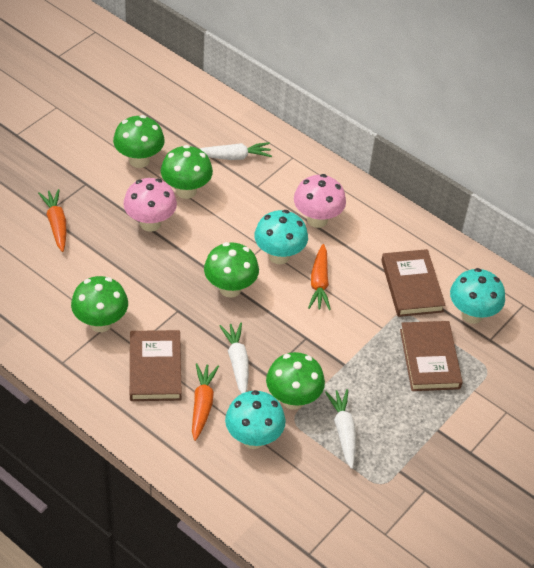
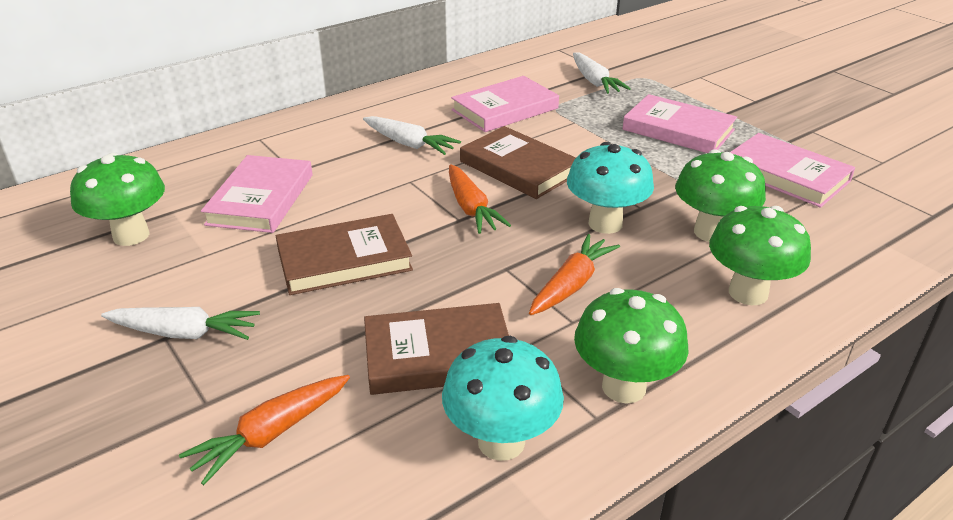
green mushroom: [71,276,128,332] [113,115,165,168] [161,145,213,199] [204,242,259,298] [266,352,325,410] = 5 -> [70,153,165,246] [574,288,688,404] [675,149,766,242] [709,206,811,305] = 4
pink book: none = 0 -> [201,155,313,233] [451,76,559,132] [623,94,737,153] [730,133,855,208] = 4
pink mushroom: [123,178,177,232] [294,174,346,228] = 2 -> none = 0
turquoise mushroom: [225,390,285,449] [254,210,308,264] [450,268,505,324] = 3 -> [442,336,564,461] [567,142,654,234] = 2

